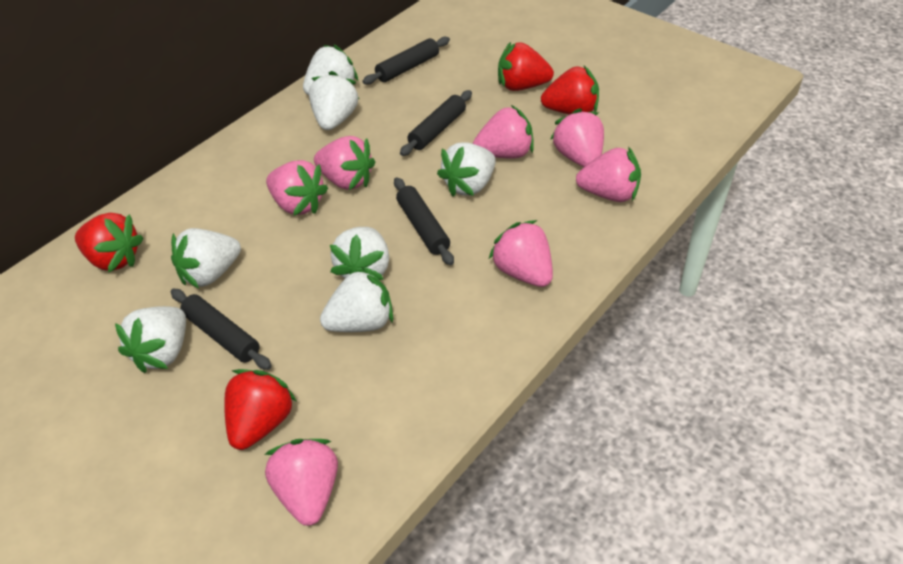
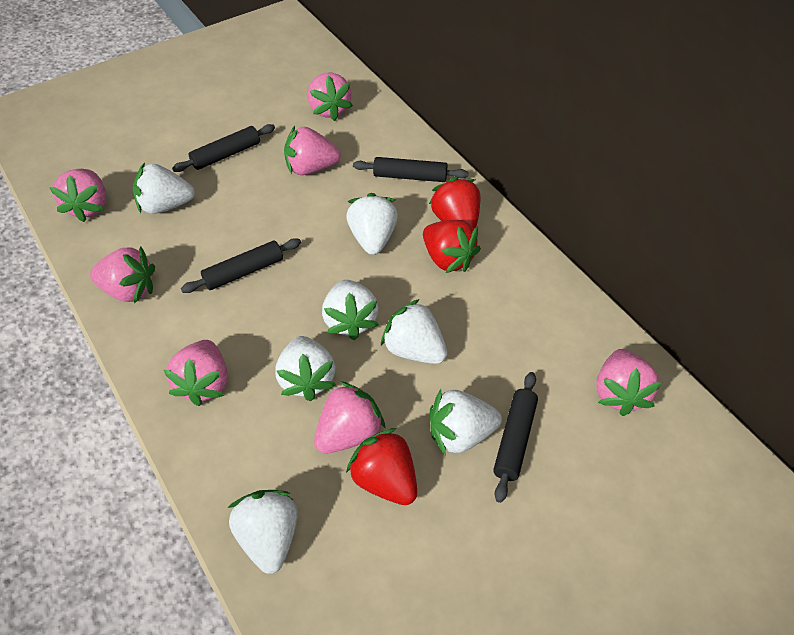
red strawberry: [75,213,143,273] [224,369,296,450] [498,42,554,91] [541,66,599,115] = 4 -> [346,428,417,505] [423,220,481,273] [429,177,480,228] = 3

